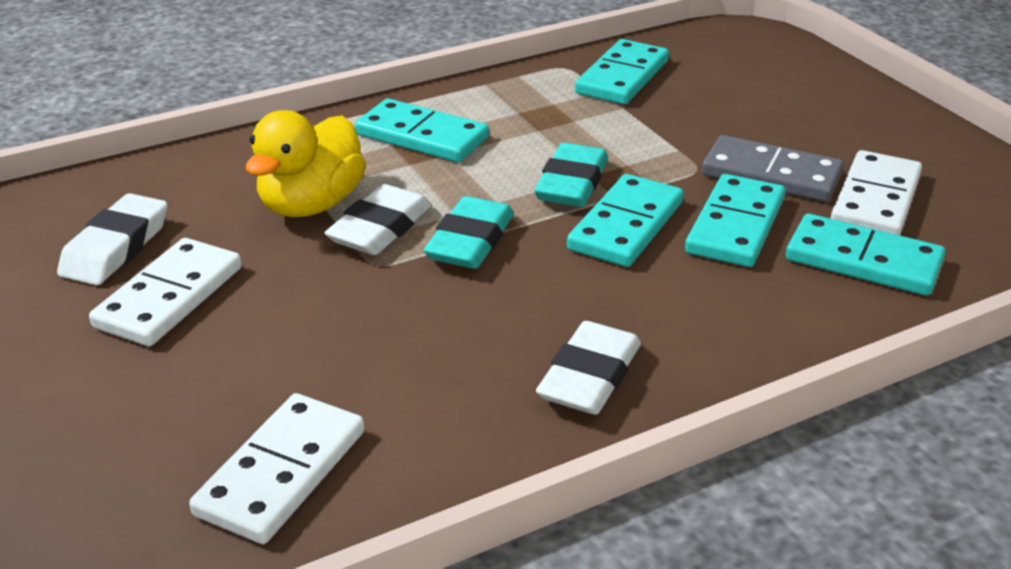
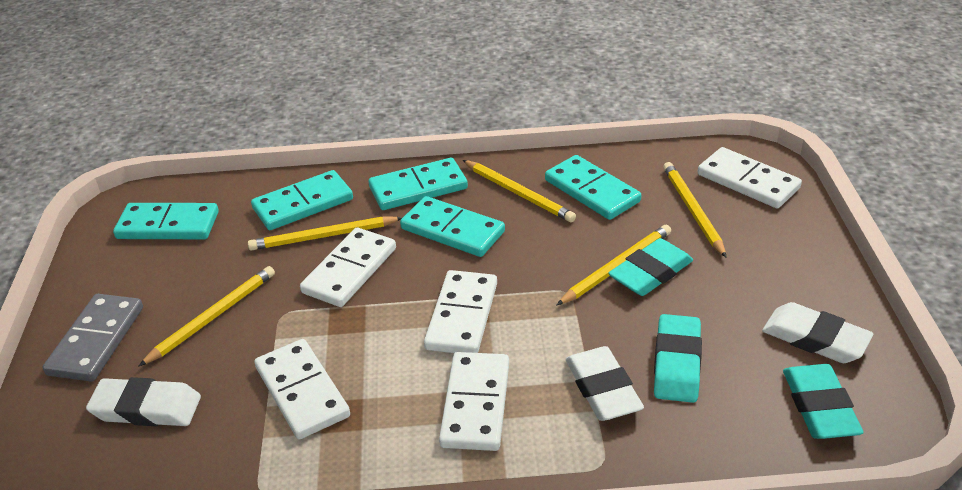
turquoise eraser: [423,196,514,269] [534,143,608,207] = 2 -> [608,238,693,296] [654,314,702,403] [783,364,864,439] = 3
white domino: [89,238,242,346] [189,393,365,544] [830,150,922,235] = 3 -> [254,339,350,439] [300,227,396,307] [424,270,497,353] [439,352,509,451] [698,147,802,208] = 5
yellow duck: [246,110,366,217] = 1 -> none = 0
yellow pencil: none = 0 -> [139,266,275,366] [248,216,402,251] [463,160,576,222] [557,225,671,305] [663,162,727,258] = 5

